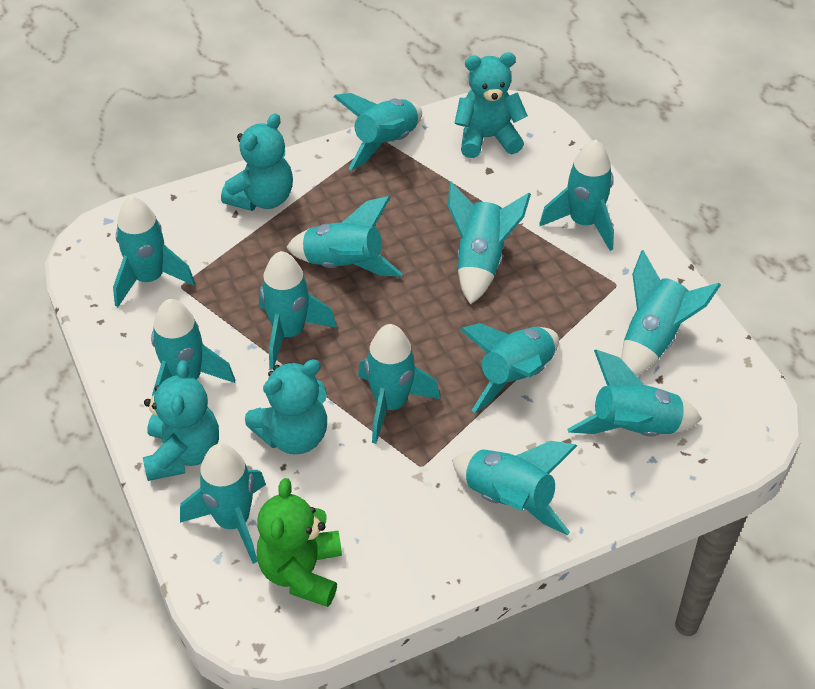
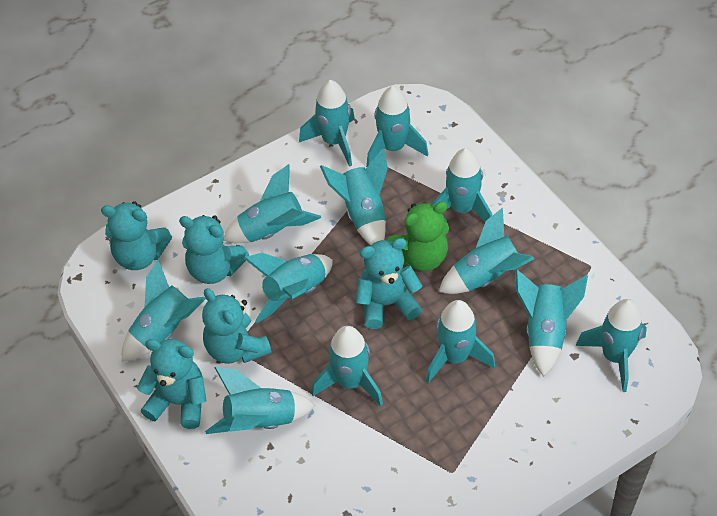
turquoise teddy bear: [143,360,219,481] [221,113,293,211] [245,359,327,454] [454,52,528,158] = 4 -> [101,201,172,270] [137,339,207,429] [179,215,249,284] [202,288,272,364] [356,238,422,329] = 5

